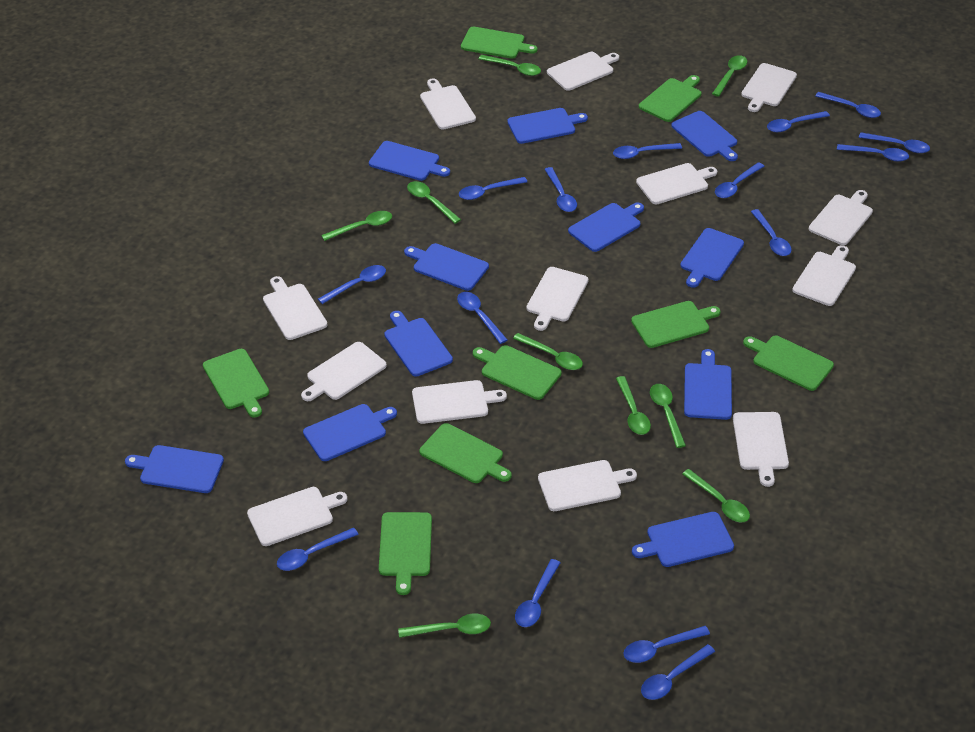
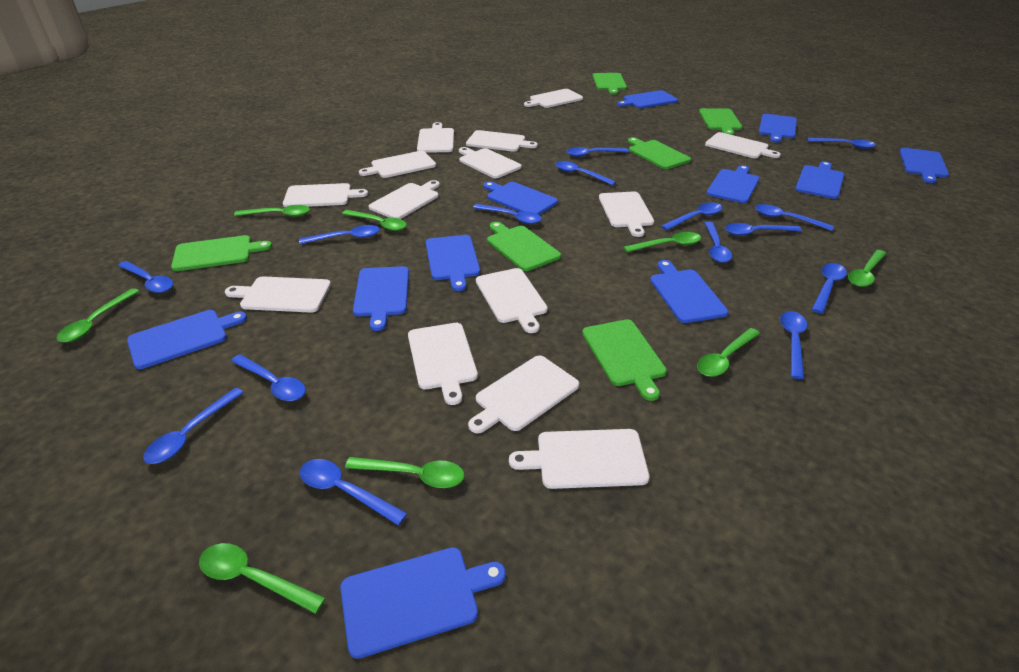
green cutting board: [203,349,269,418] [379,512,432,595] [419,423,512,483] [461,27,538,59] [473,345,562,400] [631,301,720,348] [639,75,701,122] [743,336,834,391] = 8 -> [171,235,272,271] [487,222,561,271] [582,319,667,401] [593,73,627,95] [628,137,691,169] [699,108,742,135] = 6
green spoon: [321,211,392,241] [398,614,491,638] [407,181,461,224] [478,55,541,76] [513,333,583,370] [616,376,651,435] [650,384,686,448] [682,469,750,523] [712,55,747,97] = 9 -> [57,288,139,342] [199,543,326,614] [234,205,310,217] [342,210,407,231] [345,457,464,488] [624,232,701,252] [697,328,760,377] [848,250,887,287] = 8
white cutting board: [247,487,347,546] [263,276,327,340] [301,342,387,401] [412,380,507,424] [420,78,476,130] [526,267,589,331] [538,460,637,511] [547,52,619,91] [636,163,717,204] [733,412,789,487] [741,63,797,112] [792,245,856,306] [809,190,873,245] = 13 -> [225,276,331,313] [283,183,368,207] [359,151,436,178] [369,180,440,219] [408,323,478,405] [417,122,454,153] [459,147,522,178] [466,130,538,152] [468,355,579,433] [476,268,548,333] [509,429,650,489] [524,89,583,108] [599,192,654,237] [705,132,781,158] = 14

